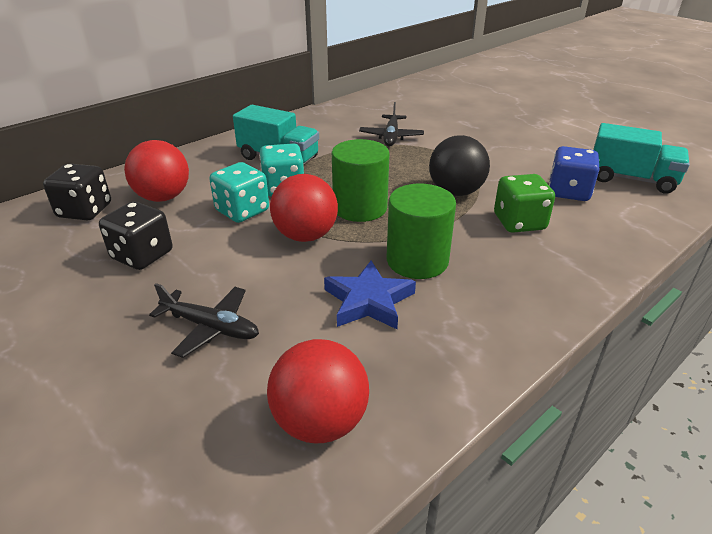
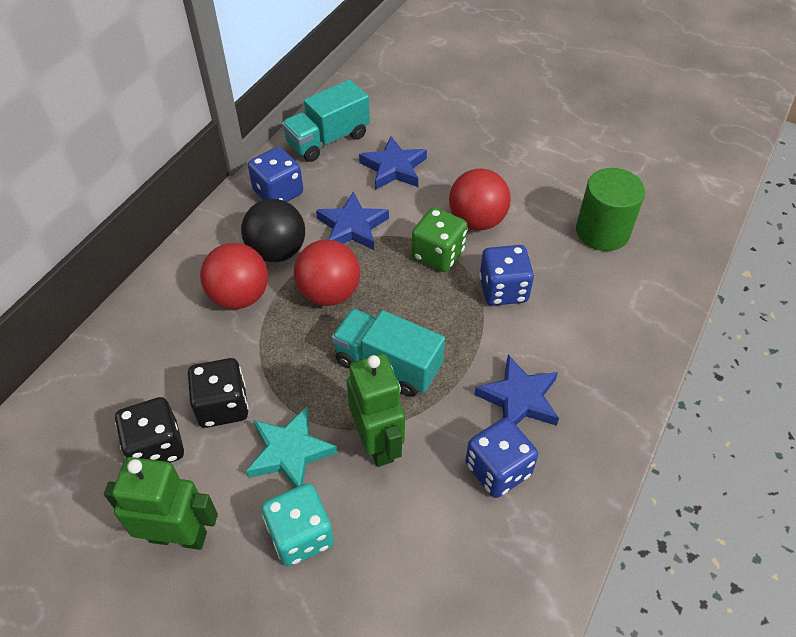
black plane: [149,283,259,358] [359,102,424,147] = 2 -> none = 0
blue dice: [549,146,599,201] = 1 -> [248,147,303,202] [465,417,538,498] [479,245,534,306] = 3
blue star: [324,260,416,329] = 1 -> [316,192,389,250] [359,136,427,190] [474,355,559,426] = 3
green cylinder: [332,139,390,222] [387,184,456,279] = 2 -> [576,168,645,251] = 1
green robot: none = 0 -> [104,457,218,550] [347,353,405,467] = 2
turquoise dice: [209,162,269,223] [259,143,304,196] = 2 -> [262,483,334,566] = 1
turquoise star: none = 0 -> [246,407,337,488] = 1

